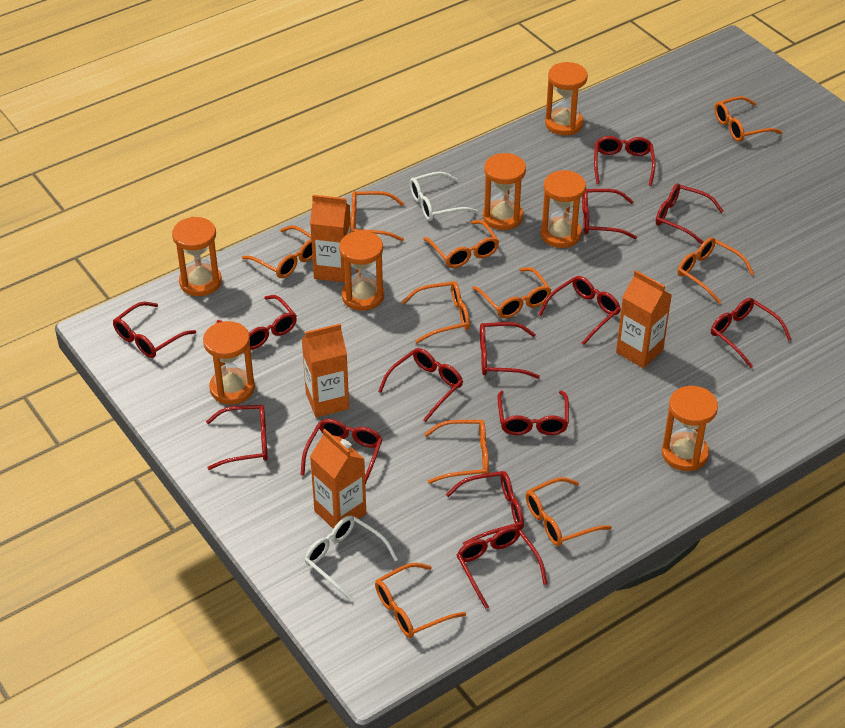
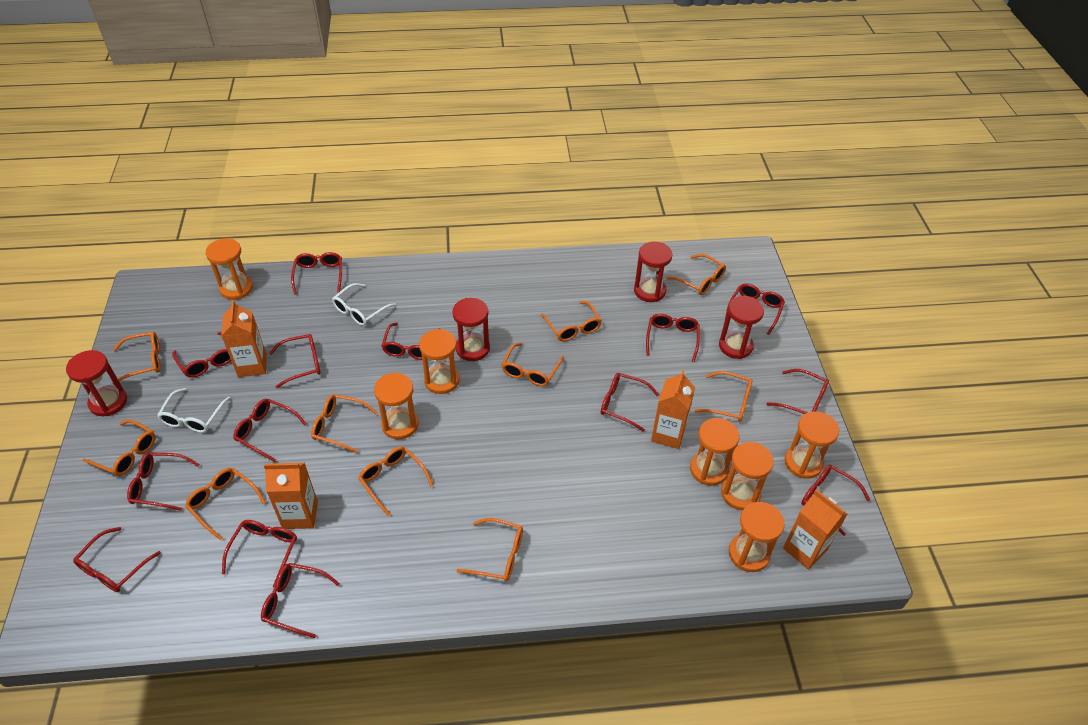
red hourglass: none = 0 -> [66,350,127,416] [452,298,490,361] [634,242,673,302] [719,296,764,359] = 4

